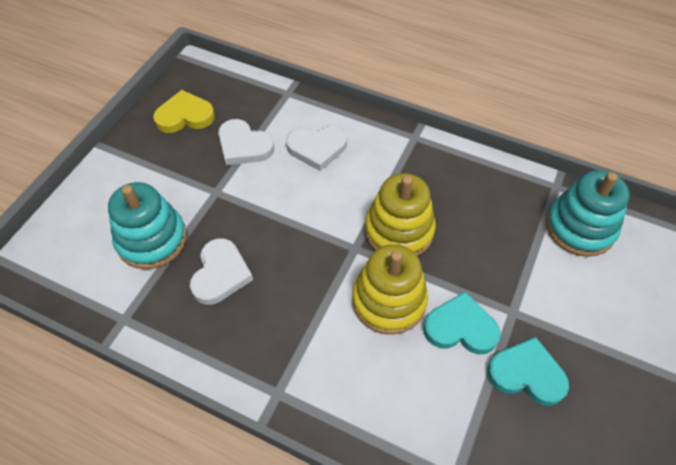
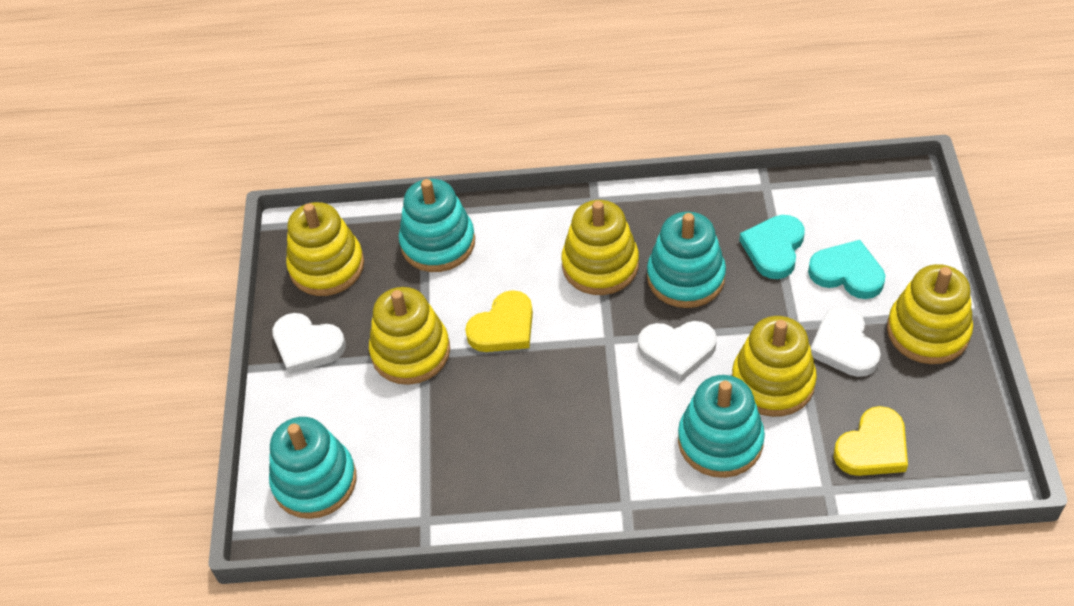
turquoise stacking toy: [108,182,187,269] [546,170,630,257] = 2 -> [269,417,356,519] [399,179,475,272] [647,212,726,308] [678,375,765,478] = 4
yellow heart: [153,90,215,133] = 1 -> [465,290,533,352] [834,406,908,476] = 2
yellow stacking toy: [352,244,428,335] [365,173,436,256] = 2 -> [286,202,364,296] [369,287,450,385] [561,200,639,295] [732,316,817,417] [887,264,973,364] = 5

